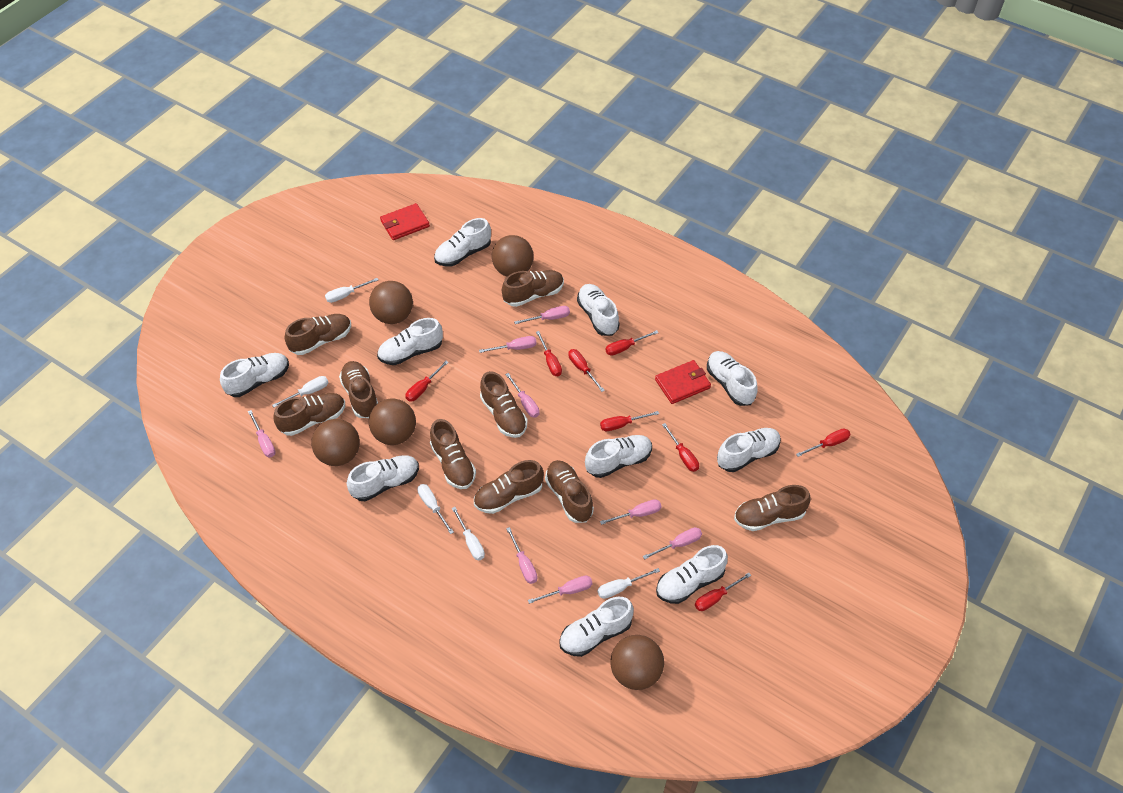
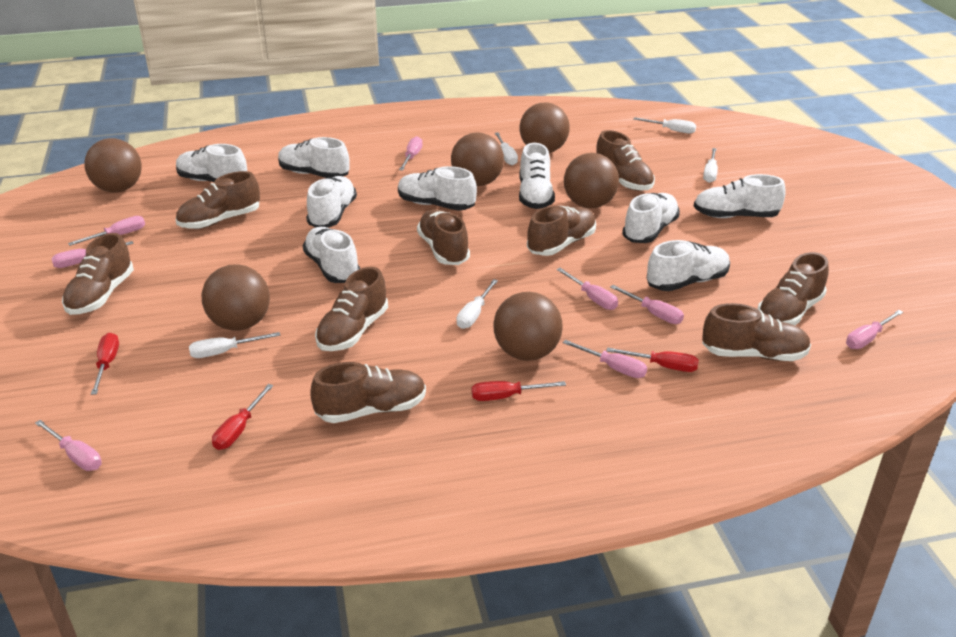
brown ball: [311,419,360,466] [369,281,413,324] [369,398,416,445] [492,235,534,276] [610,635,664,690] = 5 -> [84,138,142,192] [202,264,270,331] [451,132,504,186] [493,292,563,361] [520,102,570,153] [564,153,619,208] = 6
red screwdriver: [405,361,449,402] [536,331,562,376] [568,349,605,392] [600,411,659,431] [605,330,658,356] [662,423,699,472] [695,573,751,611] [796,428,851,457] = 8 -> [91,333,119,395] [212,384,273,450] [472,381,566,401] [606,347,699,372] = 4
red wallet: [380,203,430,240] [655,360,711,404] = 2 -> none = 0
white shoe: [220,353,289,397] [347,455,419,501] [377,318,443,365] [434,218,491,267] [559,597,634,657] [577,284,620,336] [585,435,652,478] [656,545,728,604] [707,351,758,406] [717,428,781,472] = 10 -> [176,144,247,182] [278,137,350,178] [303,227,360,283] [306,176,357,227] [398,166,477,211] [519,143,555,209] [622,193,680,243] [647,240,730,291] [694,174,786,218] = 9

